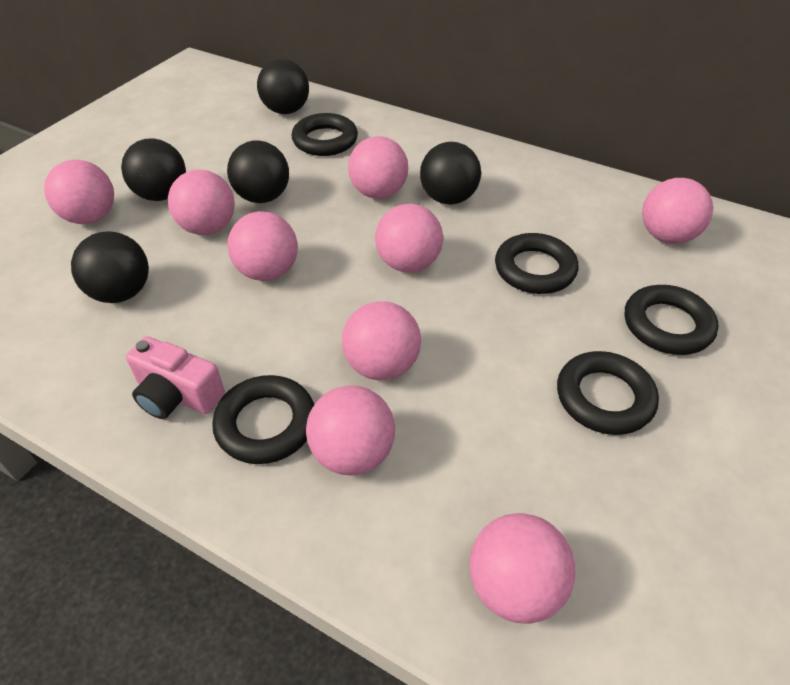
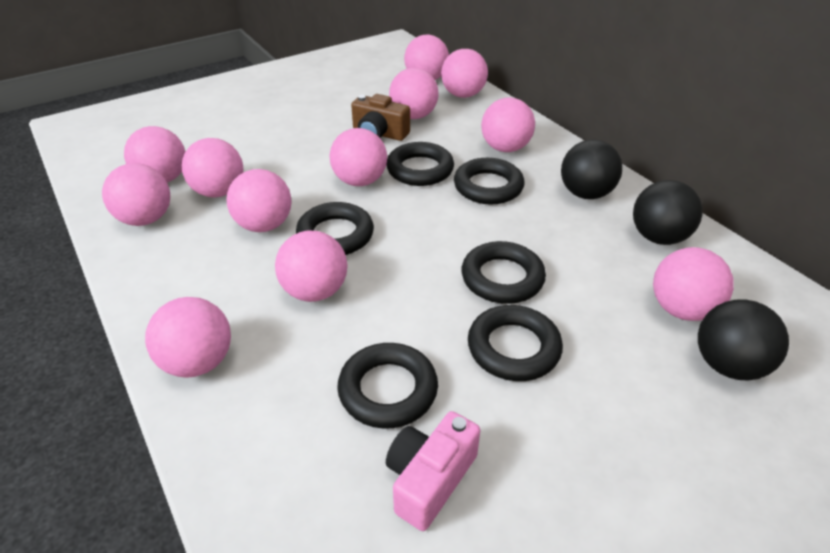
black ball: [71,231,149,303] [121,139,186,201] [227,140,289,203] [257,59,309,114] [420,142,481,205] = 5 -> [561,139,622,199] [633,180,703,245] [698,299,789,381] = 3
black ring: [212,375,314,464] [292,113,358,156] [495,233,578,294] [557,351,659,435] [625,285,718,355] = 5 -> [296,202,374,255] [337,343,438,429] [386,142,454,186] [454,158,524,204] [462,241,546,304] [468,305,563,381] = 6
brown camera: none = 0 -> [351,94,410,141] = 1
pink ball: [44,160,114,224] [168,170,235,235] [227,211,298,281] [306,386,395,476] [342,301,421,380] [348,136,408,199] [375,204,443,273] [469,513,576,624] [642,178,713,244] = 9 -> [102,163,170,226] [124,126,185,183] [145,297,231,378] [182,138,243,197] [226,169,292,232] [275,231,347,302] [330,128,387,186] [389,68,439,119] [404,35,449,80] [441,49,488,98] [481,97,535,152] [653,247,734,321] = 12

